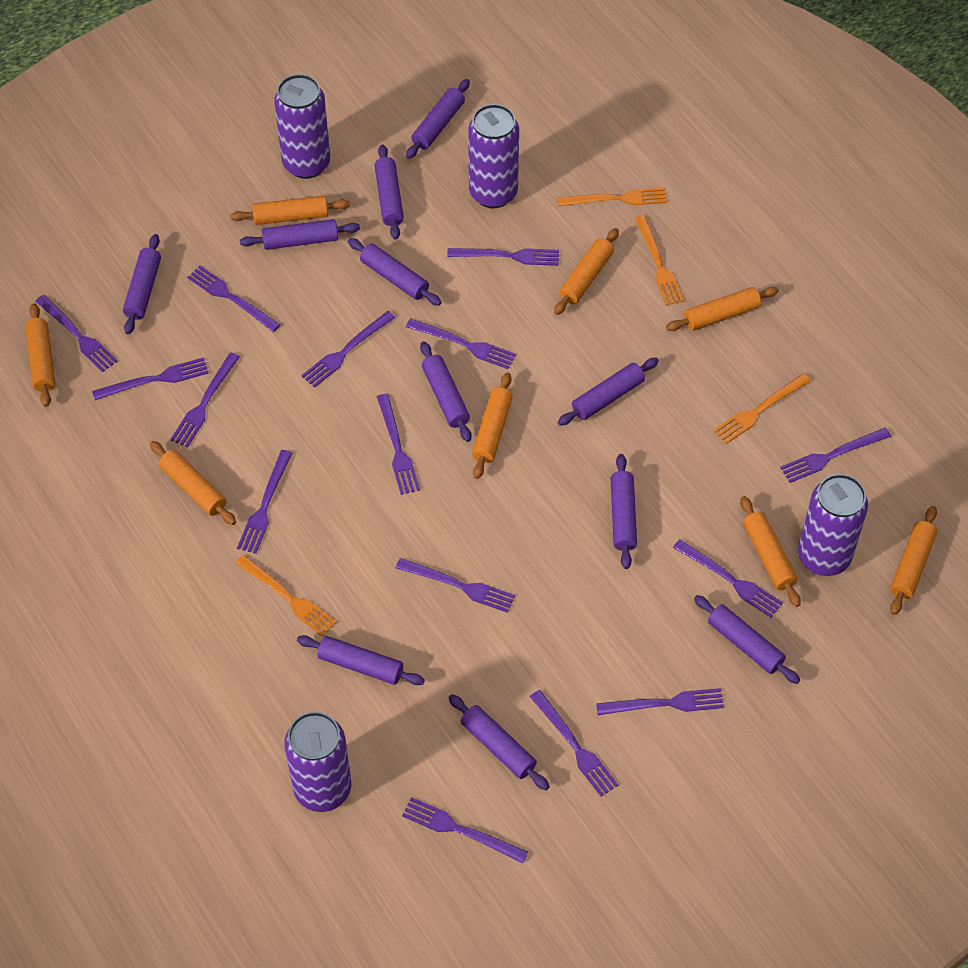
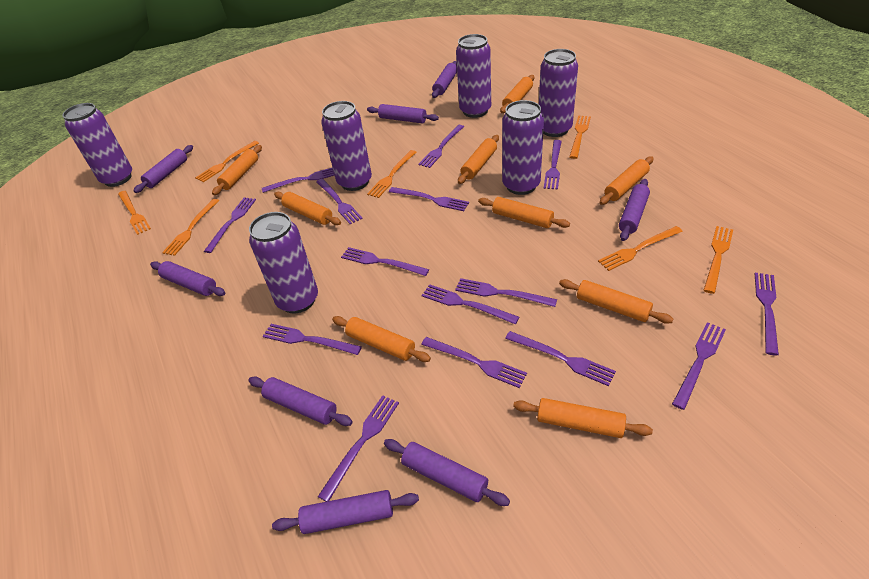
orange fork: [235,555,337,637] [557,188,667,206] [635,215,684,306] [713,373,811,444] = 4 -> [118,191,151,235] [162,199,219,256] [195,141,259,182] [367,150,416,198] [569,115,591,159] [598,226,683,271] [704,226,733,294] = 7
orange rolling pin: [25,303,55,407] [150,441,236,525] [230,196,350,225] [472,372,513,479] [554,228,619,315] [666,287,779,331] [740,496,801,607] [890,506,937,615] = 8 -> [212,145,262,195] [274,192,341,225] [332,316,431,362] [458,135,499,184] [478,197,570,228] [500,75,534,113] [513,398,653,438] [559,279,673,324] [600,156,654,205] = 9
purple can: [274,74,330,179] [284,712,351,812] [468,104,519,208] [798,474,868,576] = 4 -> [62,103,132,187] [249,212,318,314] [321,101,372,191] [456,34,491,118] [502,100,544,195] [539,49,578,137] = 6
purple rolling pin: [123,234,161,334] [240,219,360,250] [297,635,425,685] [348,238,442,306] [375,145,404,240] [406,79,470,159] [420,341,472,442] [448,694,550,790] [558,358,659,426] [611,454,637,569] [694,595,800,684] = 11 -> [133,145,193,193] [150,261,226,296] [248,376,353,426] [272,490,419,534] [367,104,439,124] [384,439,510,506] [432,61,457,98] [619,179,650,241] = 8

